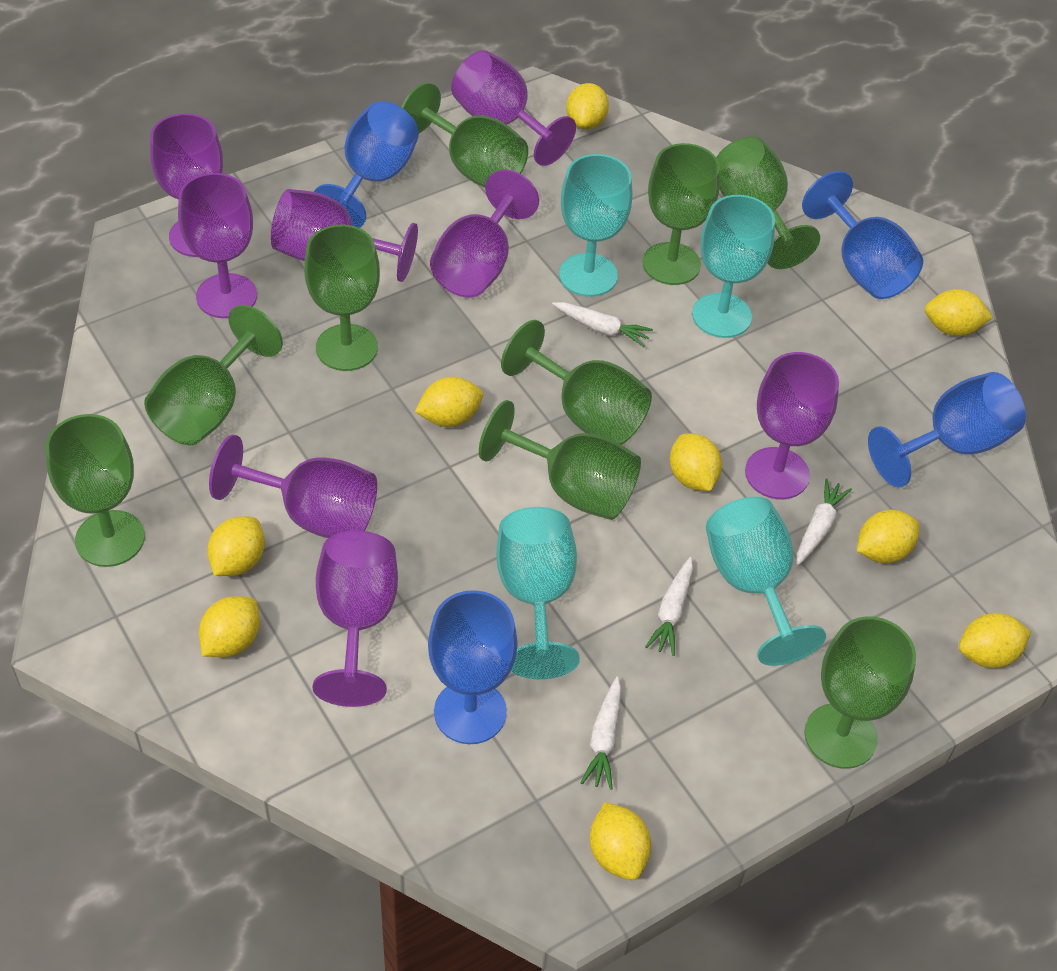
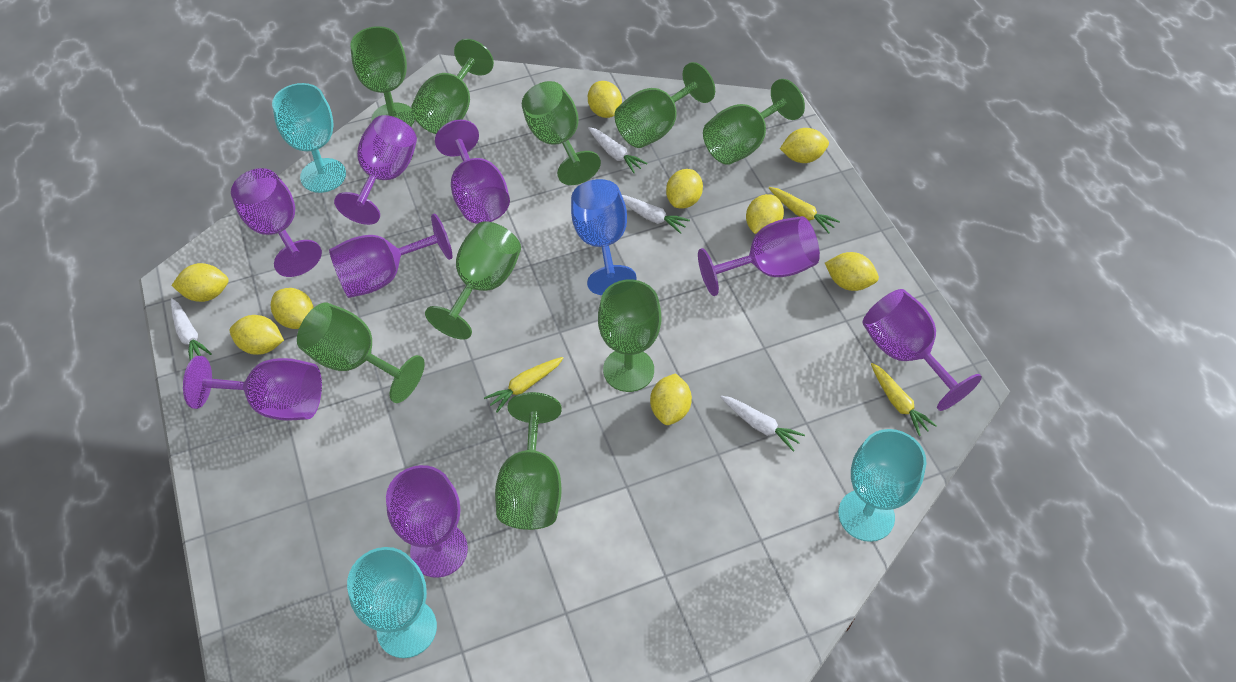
blue goblet: [314,101,419,228] [428,590,518,744] [802,171,923,299] [868,372,1026,487] = 4 -> [571,179,636,295] = 1
turquoise goblet: [496,507,580,679] [559,154,633,297] [692,195,775,338] [706,497,826,666] = 4 -> [272,83,346,193] [347,547,437,658] [838,429,926,542] = 3
yellow carrot: none = 0 -> [484,357,563,413] [769,187,840,233] [871,363,937,436] = 3

